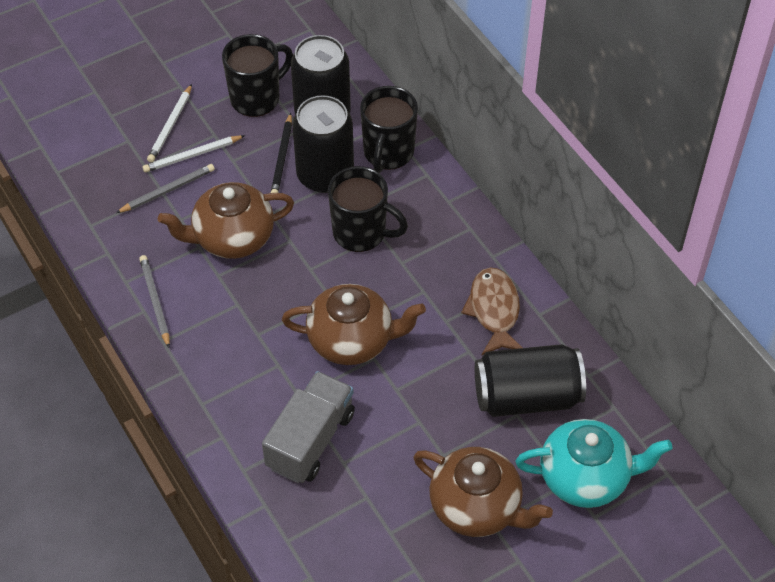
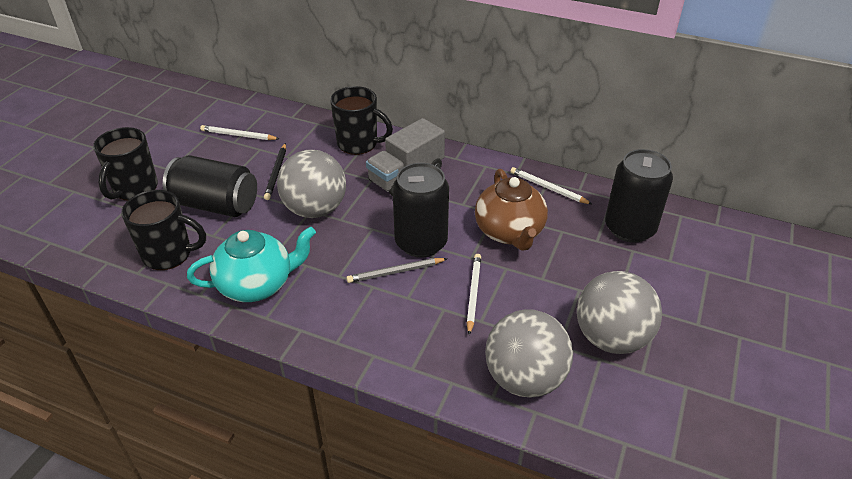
brown fish: [461,268,522,355] = 1 -> none = 0
brown teapot: [158,182,294,259] [282,284,426,365] [414,447,553,537] = 3 -> [475,169,548,251] = 1
grey ball: none = 0 -> [277,150,346,218] [485,309,573,397] [577,271,662,354] = 3
grey pencil: [116,164,215,213] [139,255,170,348] = 2 -> [346,258,448,283] = 1
white pencil: [143,135,245,172] [147,84,192,163] = 2 -> [200,125,279,140] [467,254,481,335] [510,167,592,204] = 3

